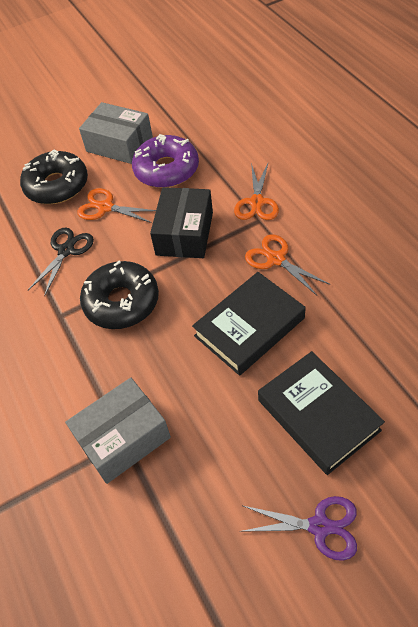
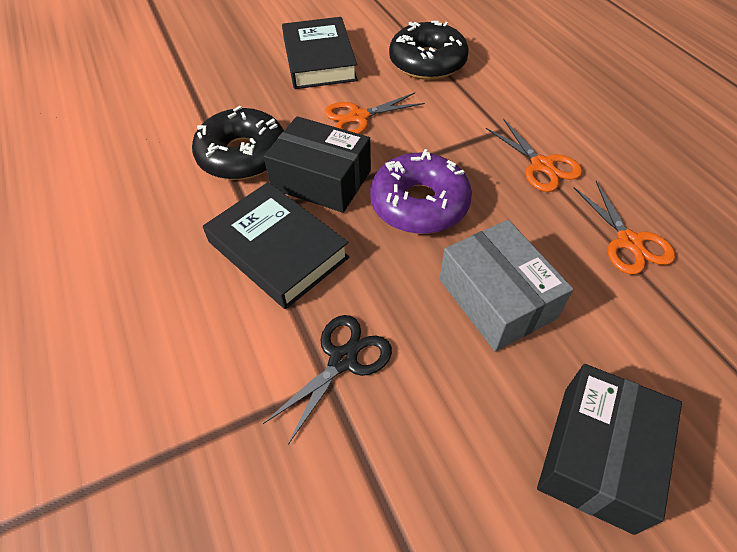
black box: [150,187,213,258] = 1 -> [264,116,371,213] [537,364,682,535] = 2
grey box: [65,378,171,484] [79,102,153,164] = 2 -> [440,220,573,351] = 1
purple scissors: [239,496,357,561] = 1 -> none = 0

